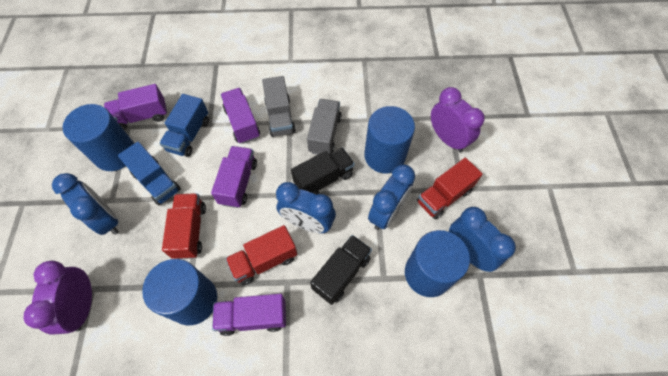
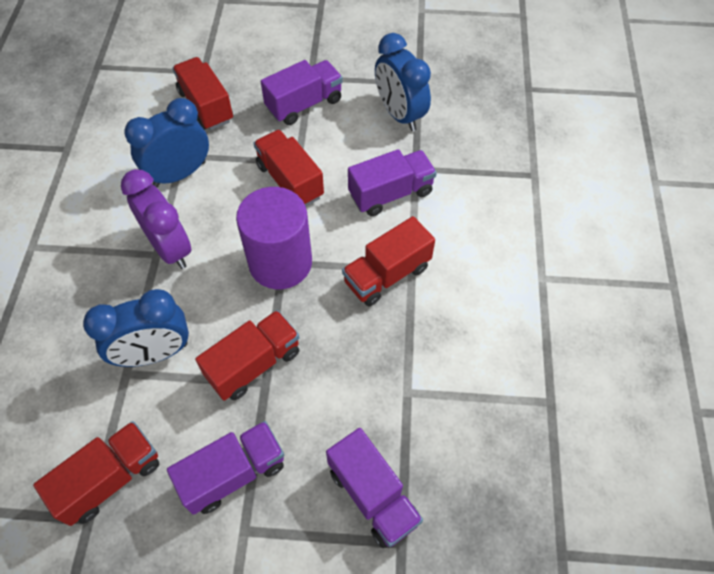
black truck: [291,147,355,195] [310,235,372,305] = 2 -> none = 0
blue clock: [52,173,119,235] [276,182,336,233] [368,164,415,230] [449,207,516,272] = 4 -> [83,289,189,367] [124,98,209,187] [375,33,431,131] = 3
blue cylinder: [63,104,134,171] [142,259,218,325] [364,106,415,173] [405,230,470,297] = 4 -> none = 0
blue truck: [118,142,181,205] [159,94,209,157] = 2 -> none = 0
grey truck: [262,76,296,137] [307,99,341,155] = 2 -> none = 0
purple clock: [23,260,92,335] [431,87,485,152] = 2 -> [121,169,191,269] = 1
purple cylinder: none = 0 -> [236,187,312,289] = 1
red truck: [162,193,206,259] [226,225,297,285] [417,158,483,219] = 3 -> [33,421,159,526] [172,57,233,130] [195,310,300,401] [254,129,324,206] [342,216,435,306] = 5

